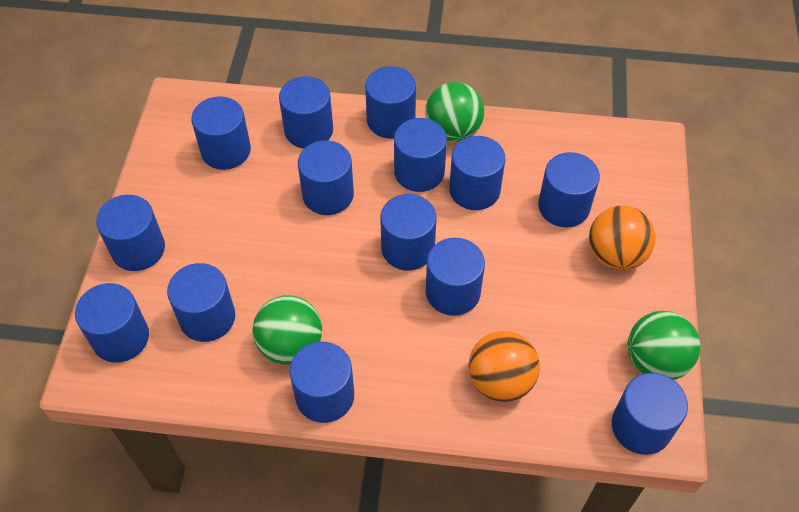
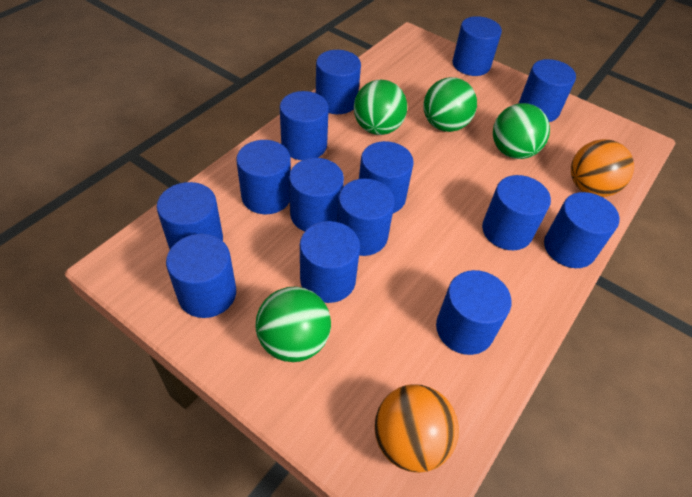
green ball: [253,295,322,365] [425,82,484,142] [628,311,701,380] = 3 -> [256,286,331,362] [354,80,407,135] [423,77,477,132] [493,103,550,159] = 4

